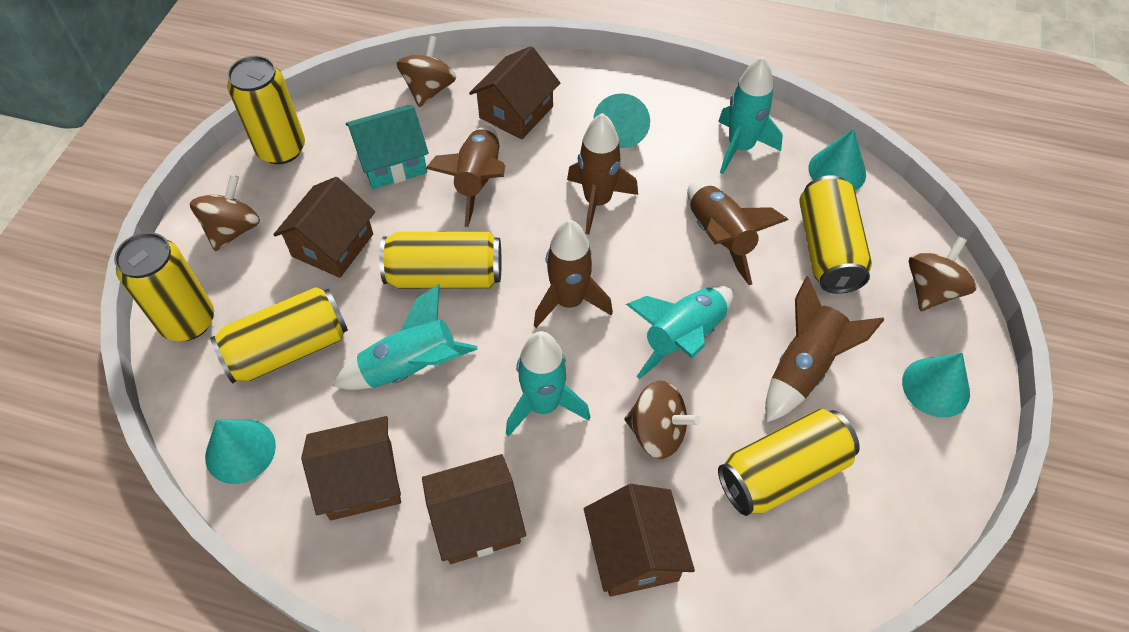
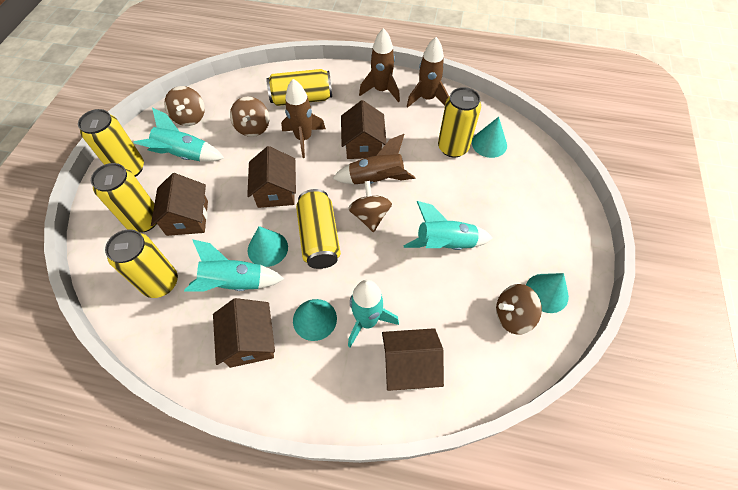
brown rocket: [426,126,505,227] [534,220,613,328] [567,113,638,235] [687,182,788,285] [765,276,885,422] = 5 -> [281,79,326,158] [332,134,415,184] [359,28,400,102] [407,37,449,108] = 4
turquoise house: [346,105,429,189] = 1 -> none = 0

